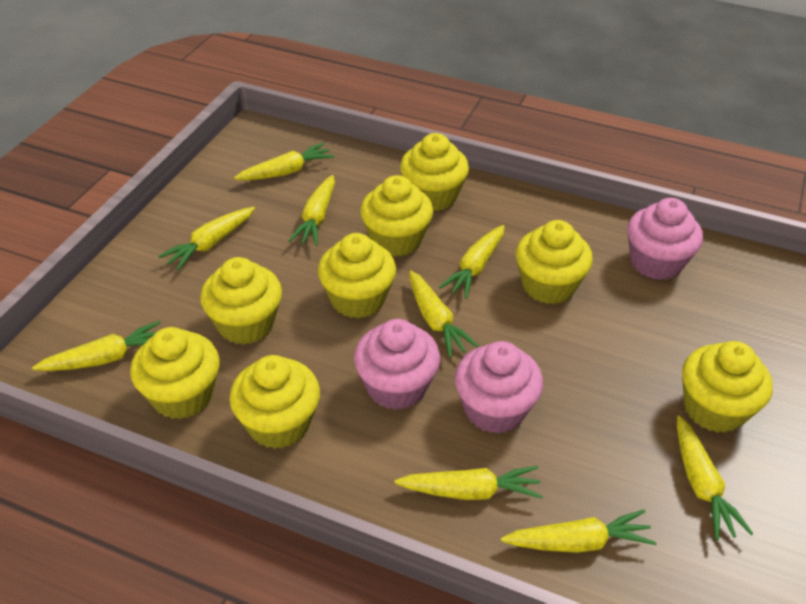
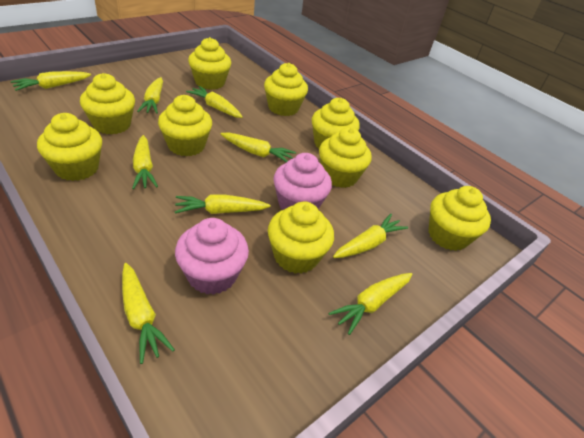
pink cupcake: [354,319,440,410] [455,341,543,434] [627,198,703,280] = 3 -> [175,218,249,295] [273,153,332,210] = 2
yellow cupcake: [130,327,220,419] [200,257,282,345] [229,355,320,449] [318,233,396,319] [360,175,433,257] [400,133,469,211] [516,220,593,304] [682,341,773,433] = 8 -> [37,113,102,181] [80,73,135,135] [158,95,212,156] [188,37,231,90] [264,63,308,116] [268,201,334,274] [312,98,360,149] [319,127,372,188] [429,186,491,251] = 9

